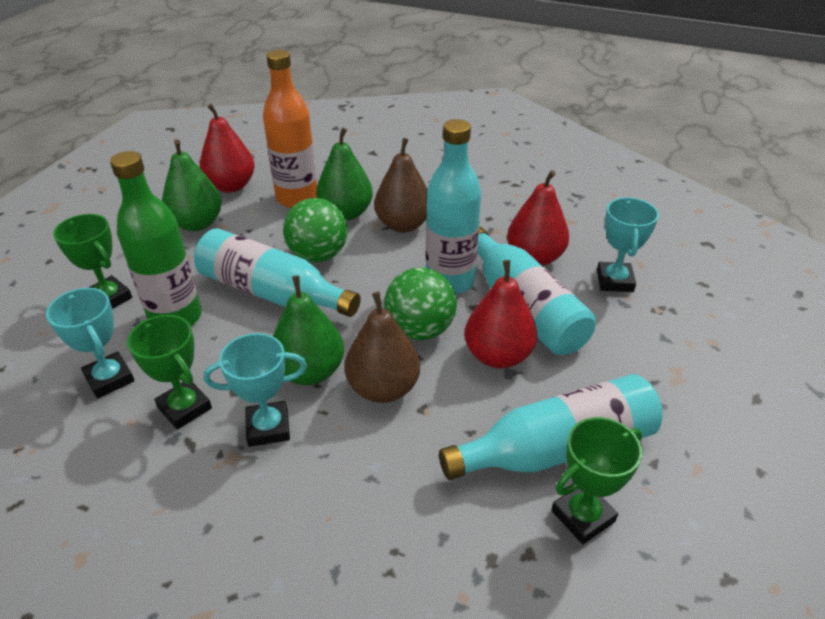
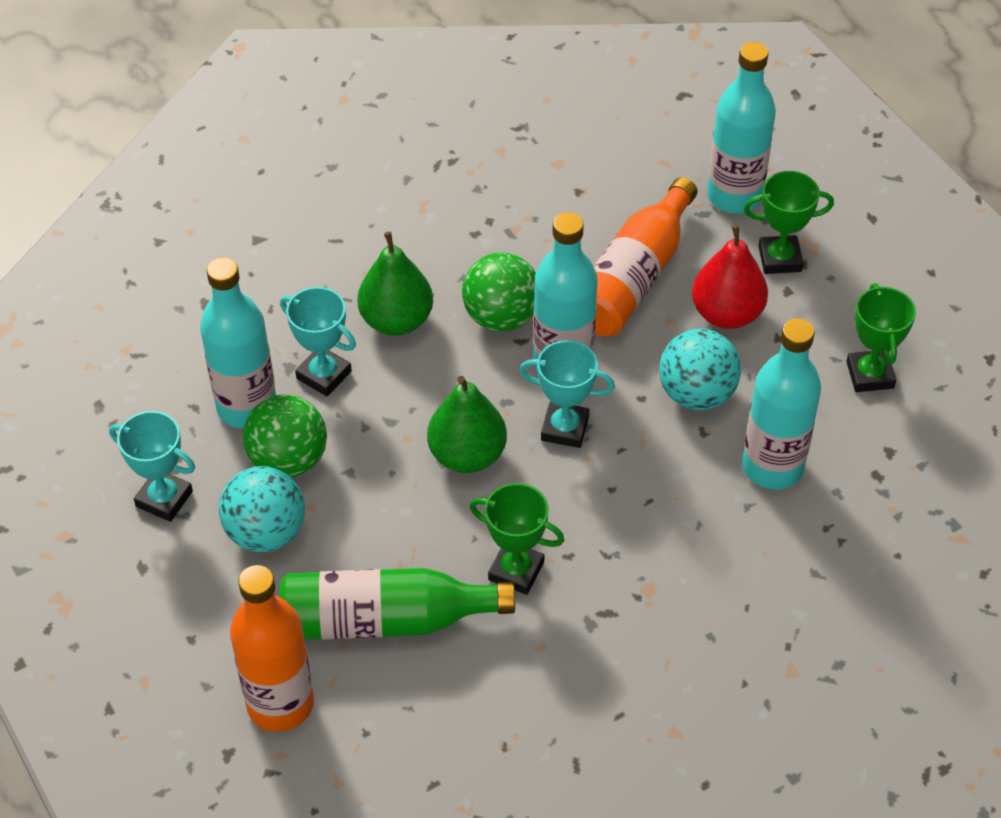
brown pear: [345,292,420,403] [374,138,427,233] = 2 -> none = 0
green pear: [162,139,222,231] [273,275,344,385] [316,128,373,221] = 3 -> [357,232,433,336] [427,376,507,473] = 2
orange bottle: [263,50,317,208] = 1 -> [230,565,314,732] [593,177,698,336] = 2
red pear: [199,104,255,192] [465,260,537,368] [507,170,569,266] = 3 -> [692,225,768,329] = 1
turquoise ball: none = 0 -> [219,466,305,552] [659,329,741,410] = 2

